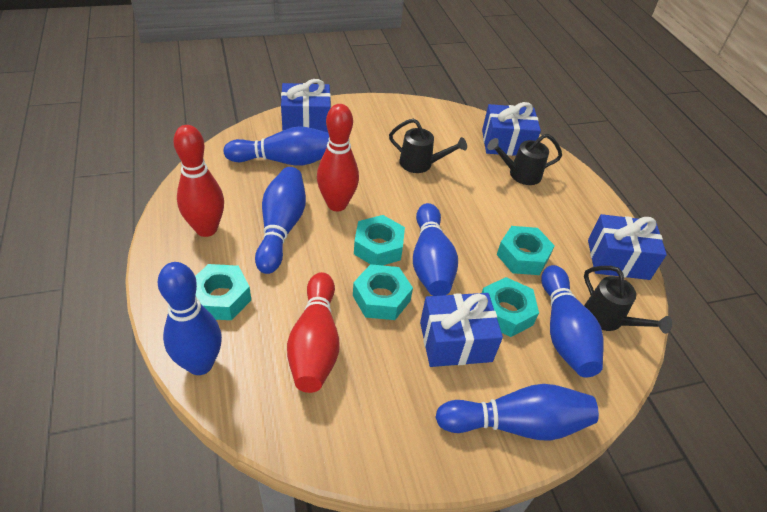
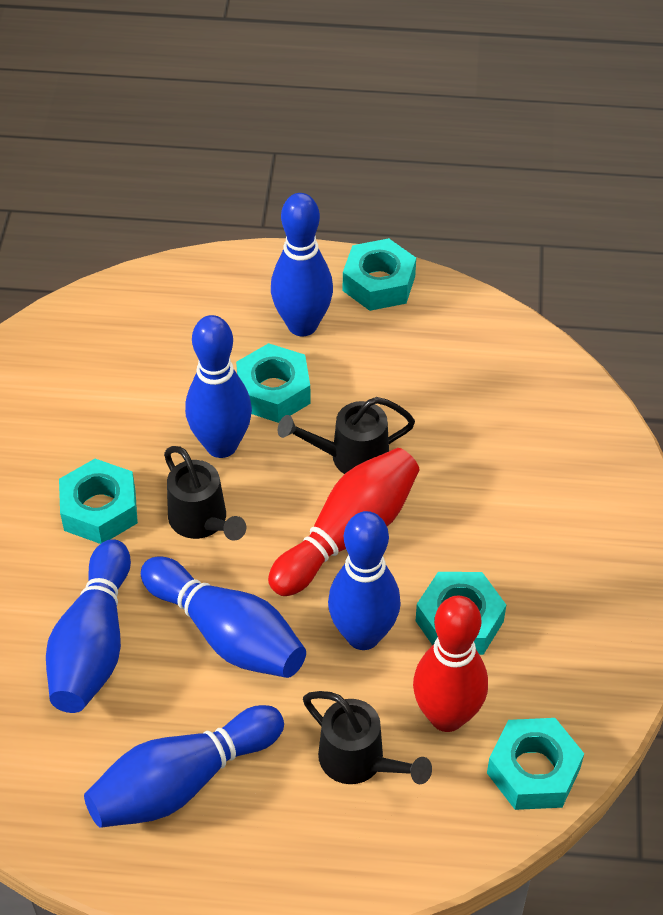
blue gift: [281,79,331,132] [420,293,503,367] [482,102,541,156] [588,214,667,280] = 4 -> none = 0
red bowling pin: [173,125,224,237] [287,272,339,393] [317,104,359,211] = 3 -> [268,448,419,596] [413,595,488,732] = 2

